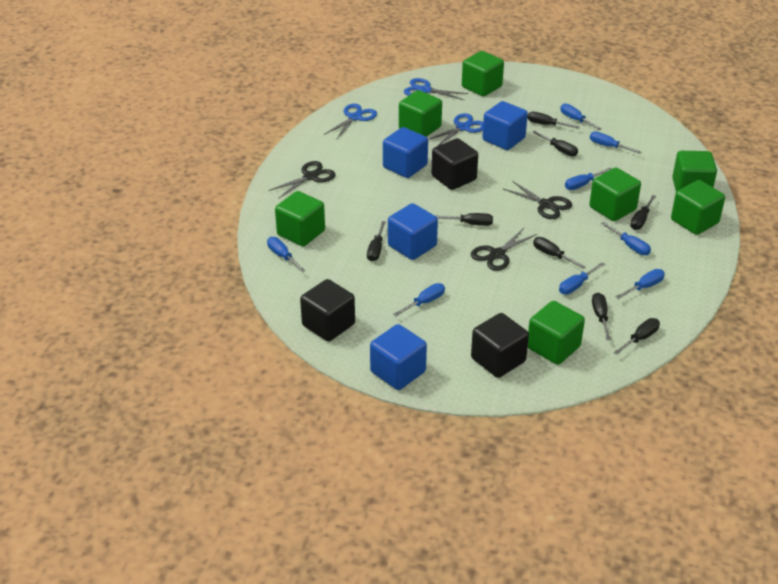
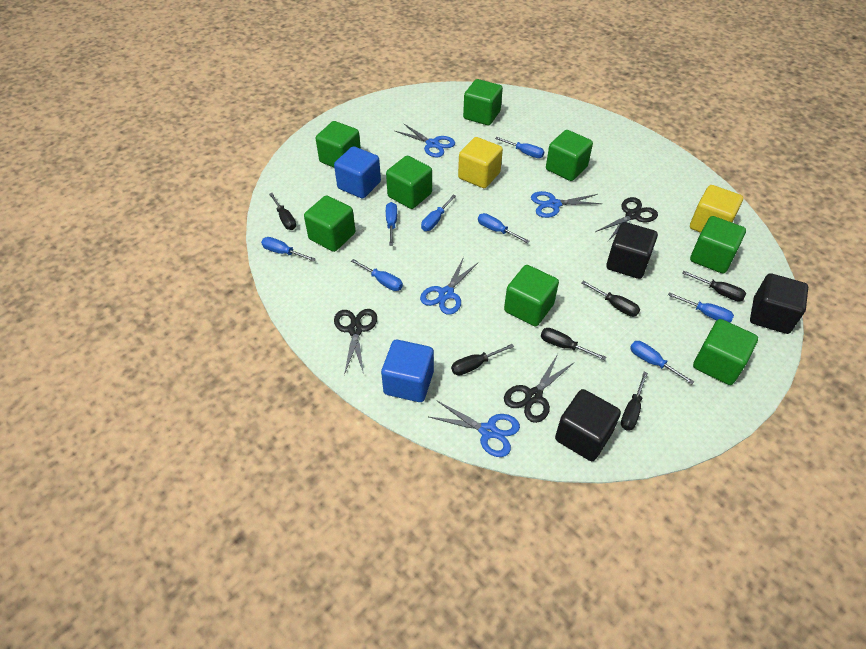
black screwdriver: [367,221,386,262] [436,213,493,226] [527,112,580,129] [532,131,578,157] [533,237,585,269] [592,293,611,340] [613,318,660,355] [630,195,656,230] = 8 -> [269,193,296,230] [451,344,514,375] [541,328,606,360] [581,281,640,317] [621,372,648,431] [682,270,746,301] = 6
blue cube: [370,324,427,390] [383,127,428,178] [388,203,438,260] [482,101,528,150] = 4 -> [334,146,381,198] [381,340,434,402] = 2
blue scissors: [324,104,377,140] [404,78,468,100] [428,113,483,146] = 3 -> [395,123,455,157] [420,257,479,315] [429,400,520,457] [531,191,602,218] = 4
green cube: [275,191,325,246] [399,90,442,137] [462,51,504,96] [528,301,585,365] [589,167,641,221] [671,180,725,235] [672,151,717,192] = 7 -> [304,195,355,252] [316,121,361,167] [386,156,432,209] [463,79,503,125] [504,265,559,326] [546,130,593,181] [690,216,746,273] [693,319,758,385] = 8
yellow cube: none = 0 -> [458,137,503,188] [690,185,743,233] = 2

